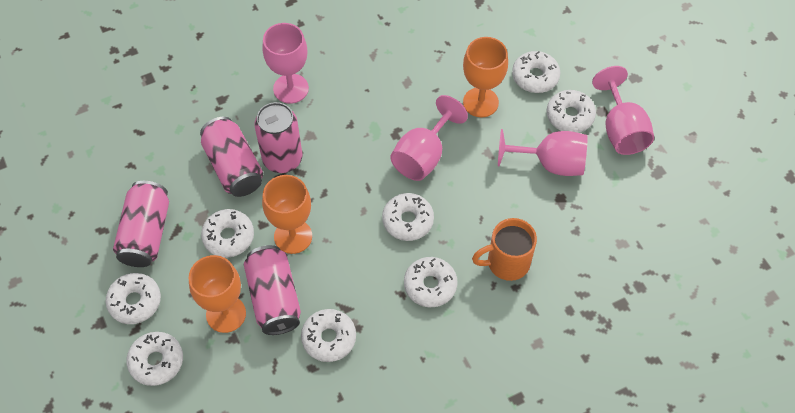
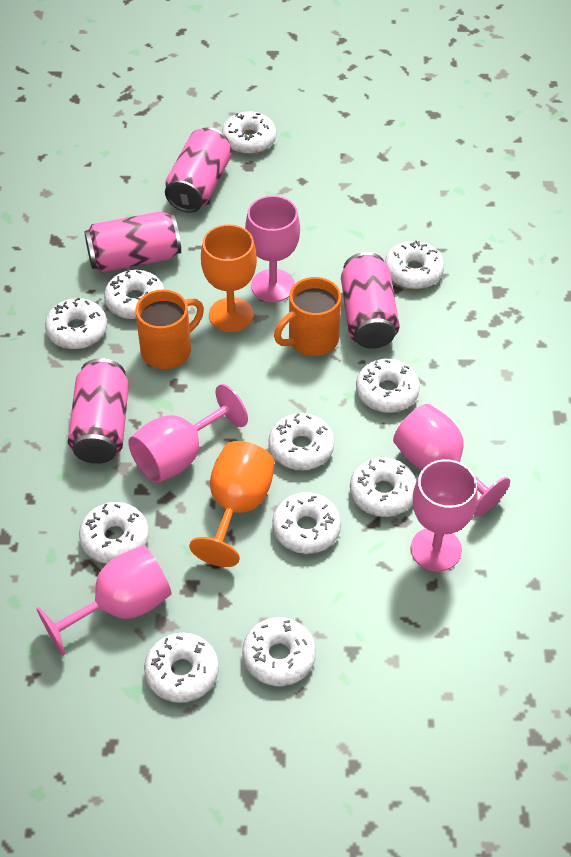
orange goblet: [189,255,246,333] [262,175,312,254] [463,37,508,117] = 3 -> [189,441,275,567] [201,224,257,332] = 2
orange mug: [472,218,537,281] = 1 -> [135,289,204,369] [274,277,341,356] = 2
pink goblet: [262,23,309,104] [390,95,468,181] [498,129,587,176] [592,66,654,155] = 4 -> [36,545,172,656] [128,384,248,483] [245,195,300,302] [393,404,510,517] [411,459,478,571] = 5
white donut: [106,273,161,324] [126,332,183,386] [201,209,254,258] [301,309,356,362] [382,193,434,241] [404,257,457,307] [512,51,560,93] [547,90,596,133] = 8 -> [45,298,107,349] [79,502,149,564] [104,270,165,319] [144,633,219,703] [222,111,276,154] [242,617,316,686] [268,413,335,470] [272,492,341,554] [350,457,416,517] [356,359,420,413] [385,240,444,289] = 11

